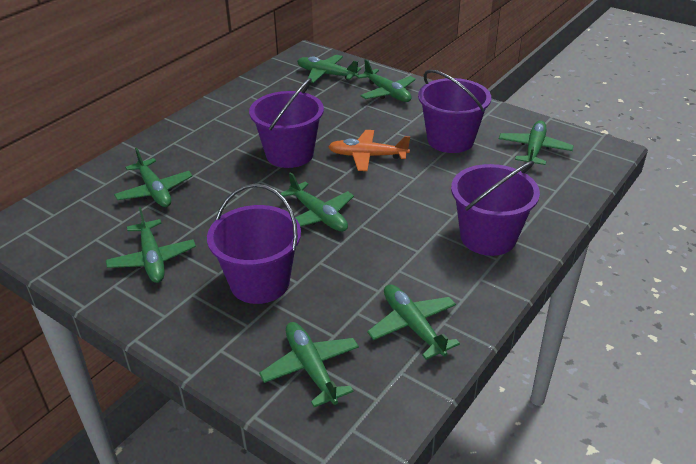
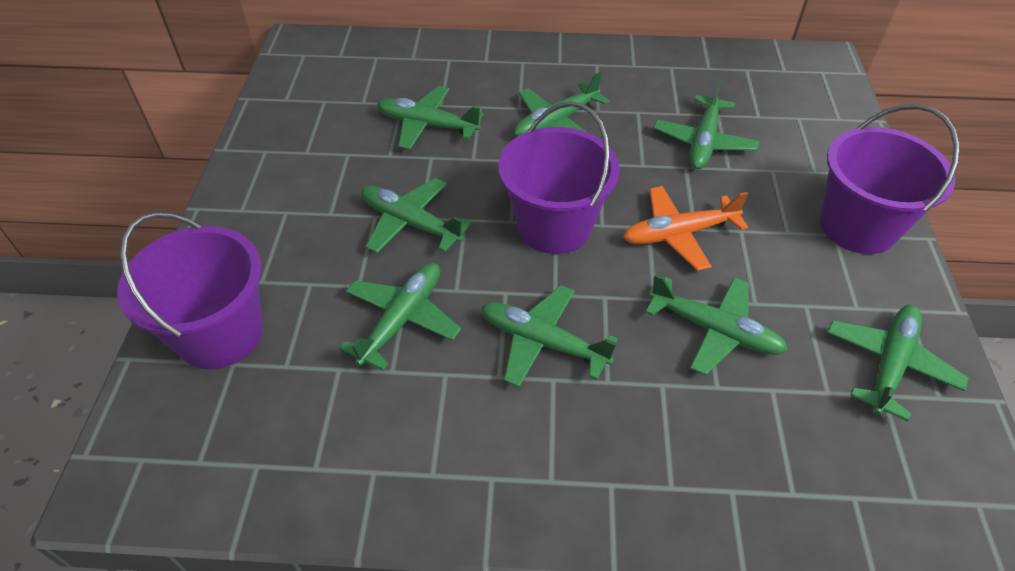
purple bucket: [207,184,301,304] [249,78,324,168] [418,70,491,153] [451,161,540,256] = 4 -> [117,212,263,369] [499,101,620,254] [820,104,960,254] = 3

